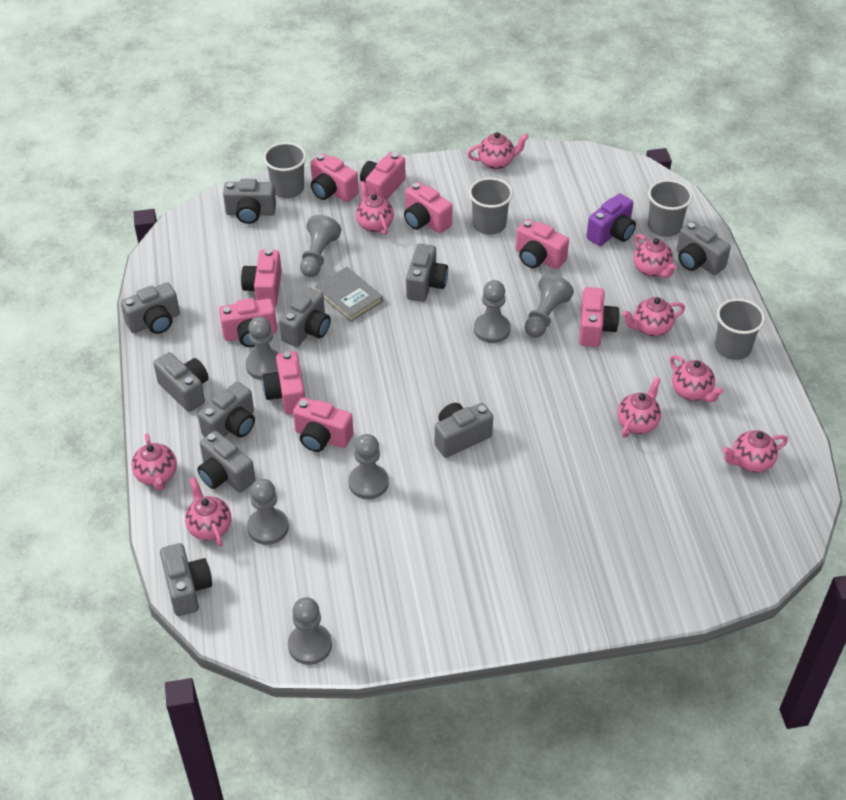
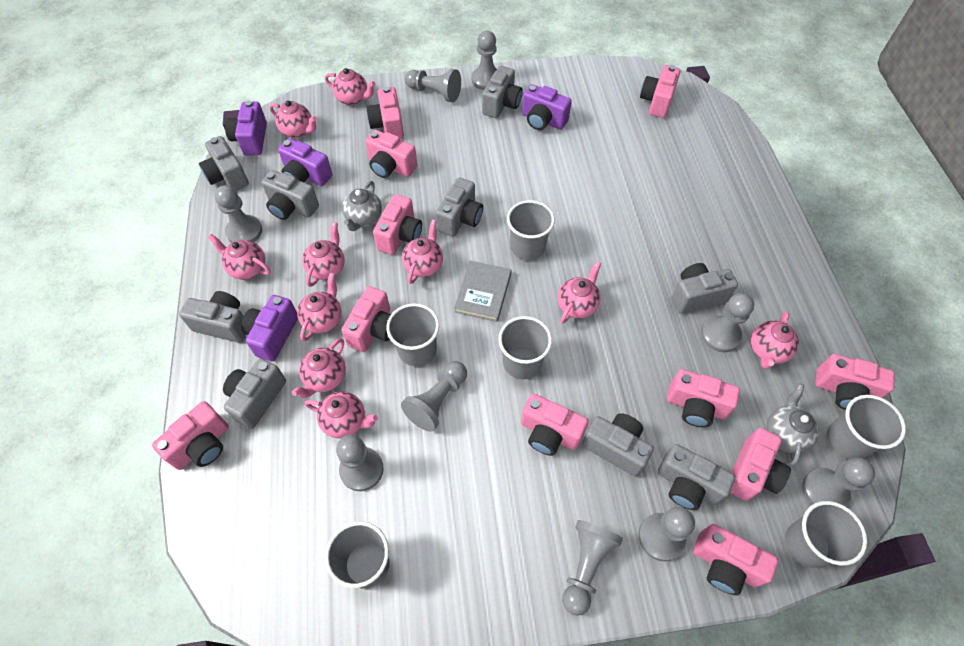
grey camera: [121,282,180,334] [153,352,209,412] [160,543,212,616] [197,431,255,493] [198,382,255,438] [223,179,276,224] [279,288,331,347] [406,244,448,302] [435,403,493,458] [677,221,731,275] = 10 -> [179,291,246,343] [199,136,249,191] [223,358,286,429] [261,170,319,220] [436,177,483,237] [482,66,523,118] [582,413,654,477] [658,444,736,510] [672,263,738,314] = 9
grey cup: [263,142,306,198] [469,178,513,235] [648,180,692,237] [715,299,765,360] = 4 -> [325,521,390,589] [386,303,439,366] [499,316,552,379] [507,200,555,260] [785,501,867,568] [827,395,906,459] = 6
grey pawn: [246,317,279,380] [247,479,289,545] [288,597,332,665] [300,215,341,277] [348,434,389,499] [474,280,511,343] [525,274,574,338] = 7 -> [214,185,262,243] [336,435,384,491] [401,361,467,432] [405,69,461,102] [472,31,497,90] [562,520,623,616] [638,507,695,561] [701,293,754,352] [802,457,875,507] = 9
grey teapot: none = 0 -> [342,181,382,231] [767,383,819,466] = 2
pink camera: [219,298,277,347] [241,249,282,307] [262,351,305,415] [293,397,353,452] [310,153,358,202] [360,152,405,200] [404,182,453,233] [516,219,569,269] [579,287,620,347] = 9 -> [152,401,229,470] [341,286,391,352] [365,130,417,178] [366,86,404,139] [373,194,422,255] [521,394,589,456] [640,65,681,118] [667,369,740,427] [693,524,778,596] [730,427,791,501] [815,354,895,410] = 11
pink teapot: [131,434,177,491] [185,477,231,547] [356,181,394,235] [468,132,529,170] [617,377,661,437] [622,297,685,336] [633,234,677,278] [670,355,724,402] [723,430,788,473] = 9 -> [208,234,271,280] [269,101,317,138] [292,338,346,398] [297,273,342,342] [302,222,345,287] [305,391,378,438] [325,68,375,105] [402,220,443,284] [557,261,601,323] [751,312,799,369] = 10
purple camera: [586,194,636,246] = 1 -> [225,101,267,156] [241,295,298,362] [278,138,332,186] [522,84,572,130] = 4

